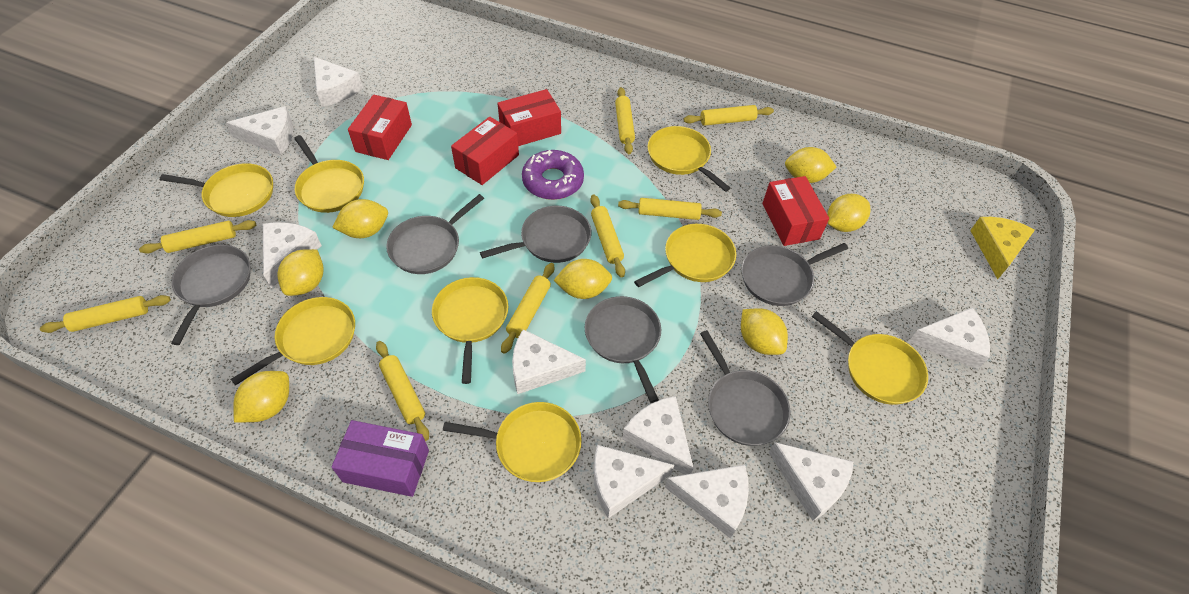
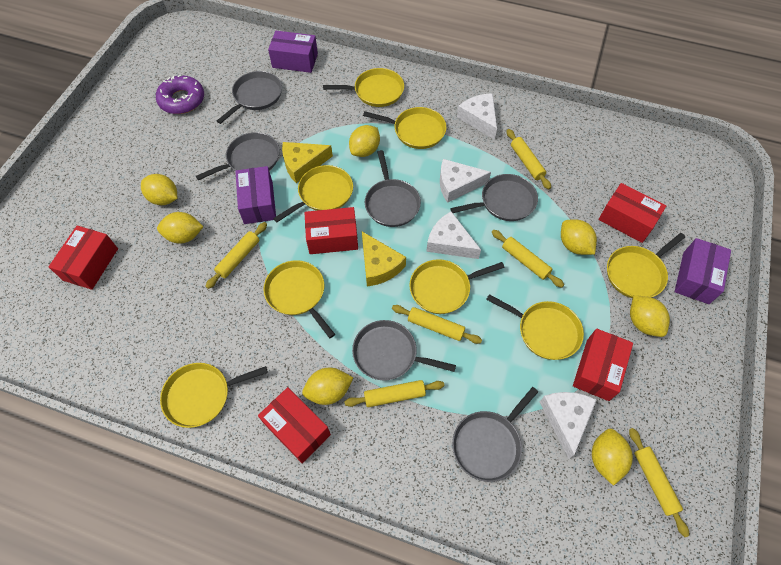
purple box: [331,420,429,497] = 1 -> [235,166,276,224] [268,31,318,73] [675,238,731,304] = 3
red box: [348,94,412,160] [451,117,519,185] [497,89,561,146] [762,176,829,246] = 4 -> [48,226,118,290] [258,387,331,463] [304,207,358,254] [573,329,633,401] [598,183,666,243] = 5
white cheese: [226,106,293,155] [263,222,322,288] [314,57,363,107] [512,329,586,394] [594,445,674,519] [622,396,694,475] [665,465,749,538] [769,442,854,521] [909,307,990,370] = 9 -> [426,212,481,259] [440,159,491,203] [457,93,497,140] [540,392,597,459] = 4
yellow cheese: [970,217,1035,279] = 1 -> [282,142,333,183] [362,232,406,286] = 2
yellow rolling pin: [40,295,171,333] [139,220,256,254] [376,341,429,441] [501,263,554,354] [590,195,625,278] [615,87,635,154] [618,198,722,220] [684,105,774,126] = 8 -> [205,222,267,289] [344,380,444,407] [392,305,482,344] [492,230,564,288] [507,129,551,190] [629,428,689,537] = 6

